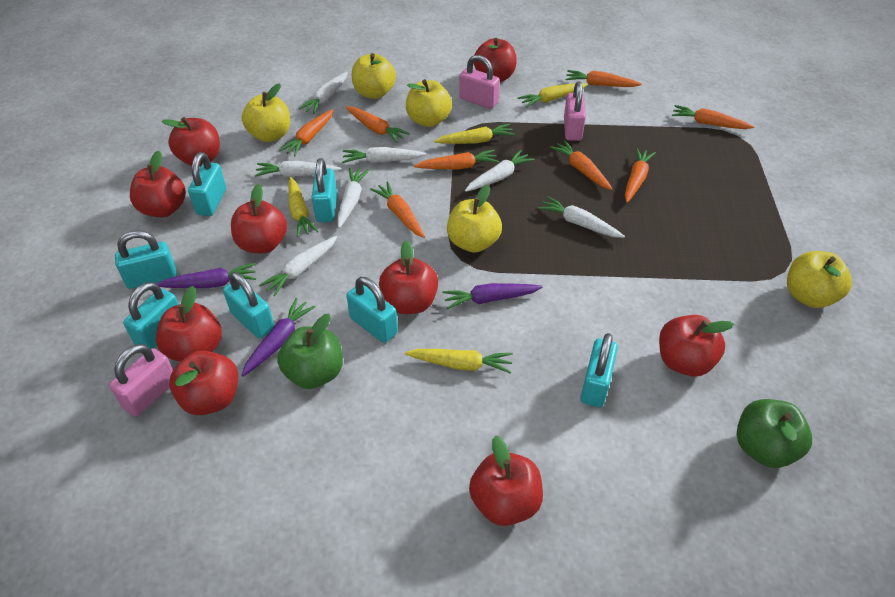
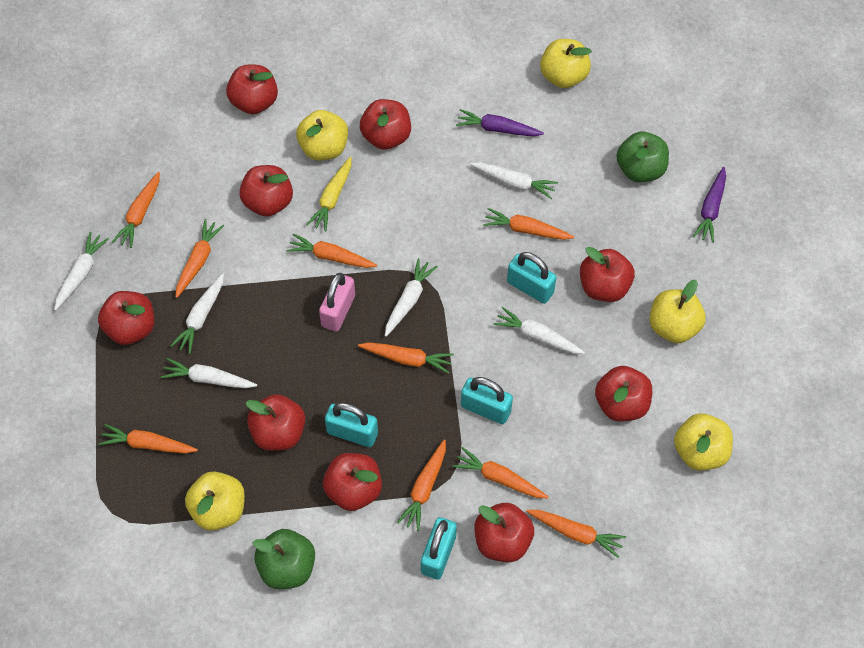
orange carrot: [279,109,333,156] [346,106,410,143] [370,182,425,238] [414,150,499,169] [550,140,613,190] [565,70,642,87] [625,148,656,203] [672,105,754,129] = 8 -> [99,424,198,453] [112,172,160,248] [175,219,224,298] [286,233,377,268] [358,342,454,374] [397,439,446,531] [453,447,549,498] [483,208,575,240] [526,510,626,558] = 9
pink padlock: [109,344,173,416] [459,55,500,109] [564,81,586,141] = 3 -> [319,273,355,332] = 1
purple carrot: [157,263,256,288] [241,298,315,377] [443,283,543,309] = 3 -> [456,109,544,136] [692,167,726,243] = 2
turquoise padlock: [115,230,177,289] [123,282,179,349] [188,152,226,216] [223,272,274,339] [312,158,337,222] [347,277,398,343] [580,333,618,407] = 7 -> [325,403,378,447] [421,517,457,580] [461,377,513,424] [507,252,557,304] = 4
white carrot: [255,161,342,177] [259,236,337,297] [299,72,348,114] [337,168,369,228] [342,147,427,163] [465,150,534,192] [538,196,625,238] = 7 -> [54,232,109,311] [161,358,257,388] [171,273,224,354] [385,258,438,337] [470,162,558,199] [493,307,585,354] = 6
yellow carrot: [288,177,319,237] [405,349,513,374] [434,124,515,144] [518,83,588,108] = 4 -> [306,157,352,231] = 1

